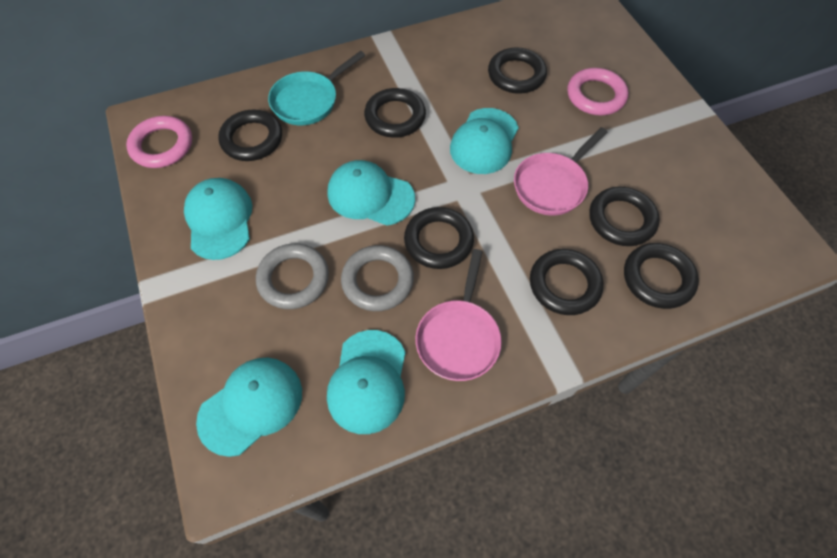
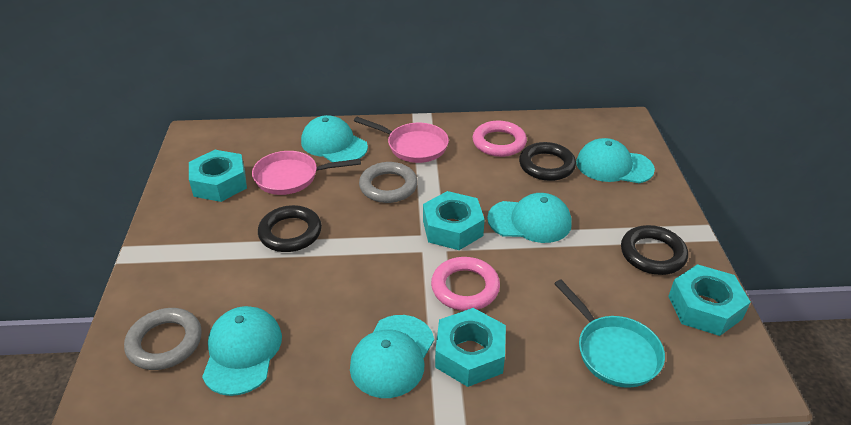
black ring: [218,109,282,161] [364,88,426,138] [404,207,474,269] [488,47,547,94] [530,249,603,315] [589,187,660,246] [624,243,699,309] = 7 -> [258,205,322,252] [519,142,576,181] [621,225,688,275] = 3
turquoise nut: none = 0 -> [189,150,247,202] [423,191,485,250] [435,308,506,387] [668,264,751,336] = 4

